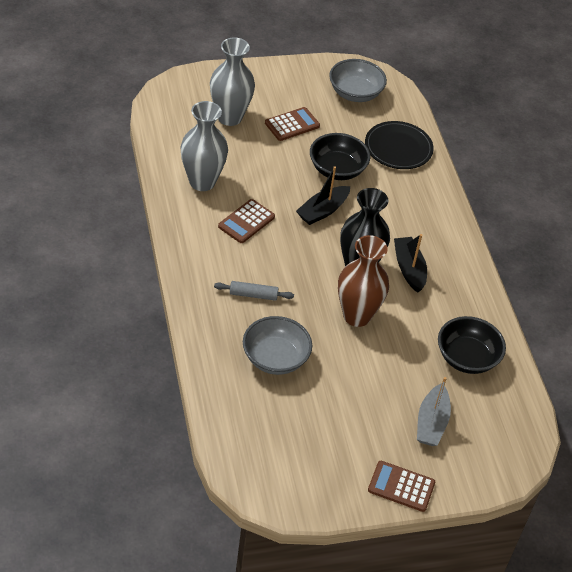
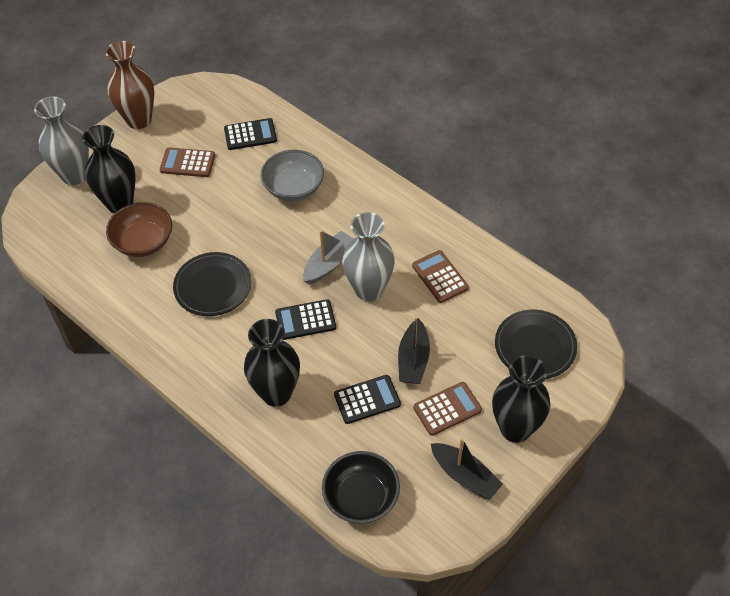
black bowl: [310,133,370,180] [438,316,506,374] = 2 -> [322,451,400,524] = 1
black calculator: none = 0 -> [224,118,277,150] [275,299,336,340] [334,375,401,424] = 3
black plate: [365,121,434,169] = 1 -> [173,252,251,316] [495,310,577,379] = 2
black vase: [340,188,390,266] = 1 -> [82,125,136,213] [244,319,300,407] [492,355,550,443] = 3
brown bowl: none = 0 -> [106,202,172,257] = 1
grey bowl: [243,316,312,375] [329,59,387,102] = 2 -> [261,150,324,201] = 1
grey rolling pin: [214,281,294,301] = 1 -> none = 0

